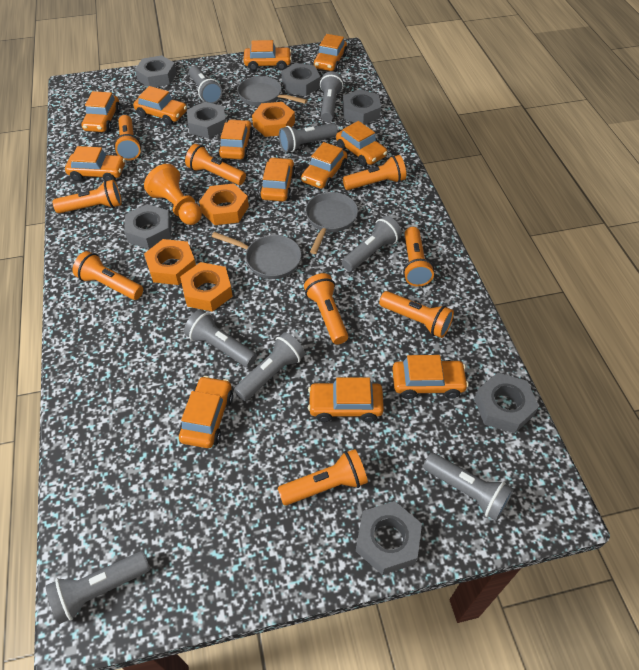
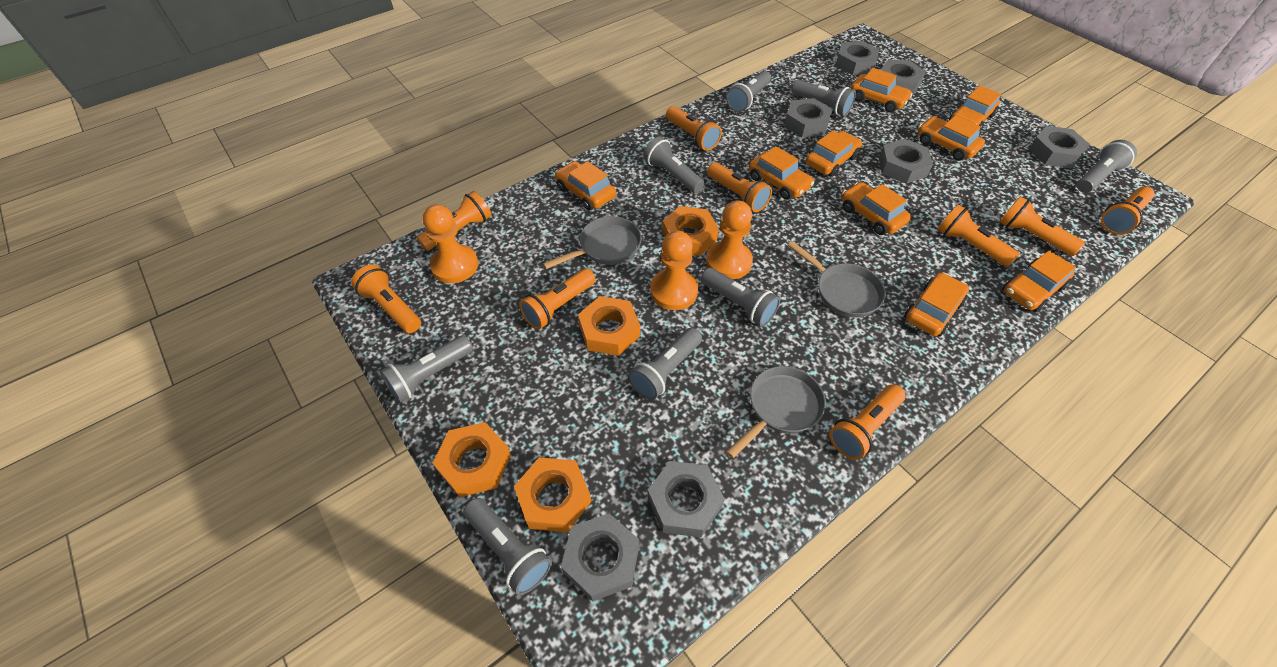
orange car: [65,146,125,181] [82,91,121,132] [133,86,187,125] [179,376,233,448] [218,119,253,159] [244,40,292,71] [259,157,296,202] [301,142,347,189] [308,377,384,422] [313,34,348,72] [336,121,387,166] [393,355,469,399] = 12 -> [555,161,616,210] [749,146,814,200] [806,130,862,177] [841,182,911,235] [851,68,913,112] [904,272,969,337] [918,115,985,161] [949,85,1001,130] [1002,250,1076,312] = 9
orange pawn: [144,164,202,225] = 1 -> [423,204,478,283] [650,230,698,310] [706,200,753,279] = 3

